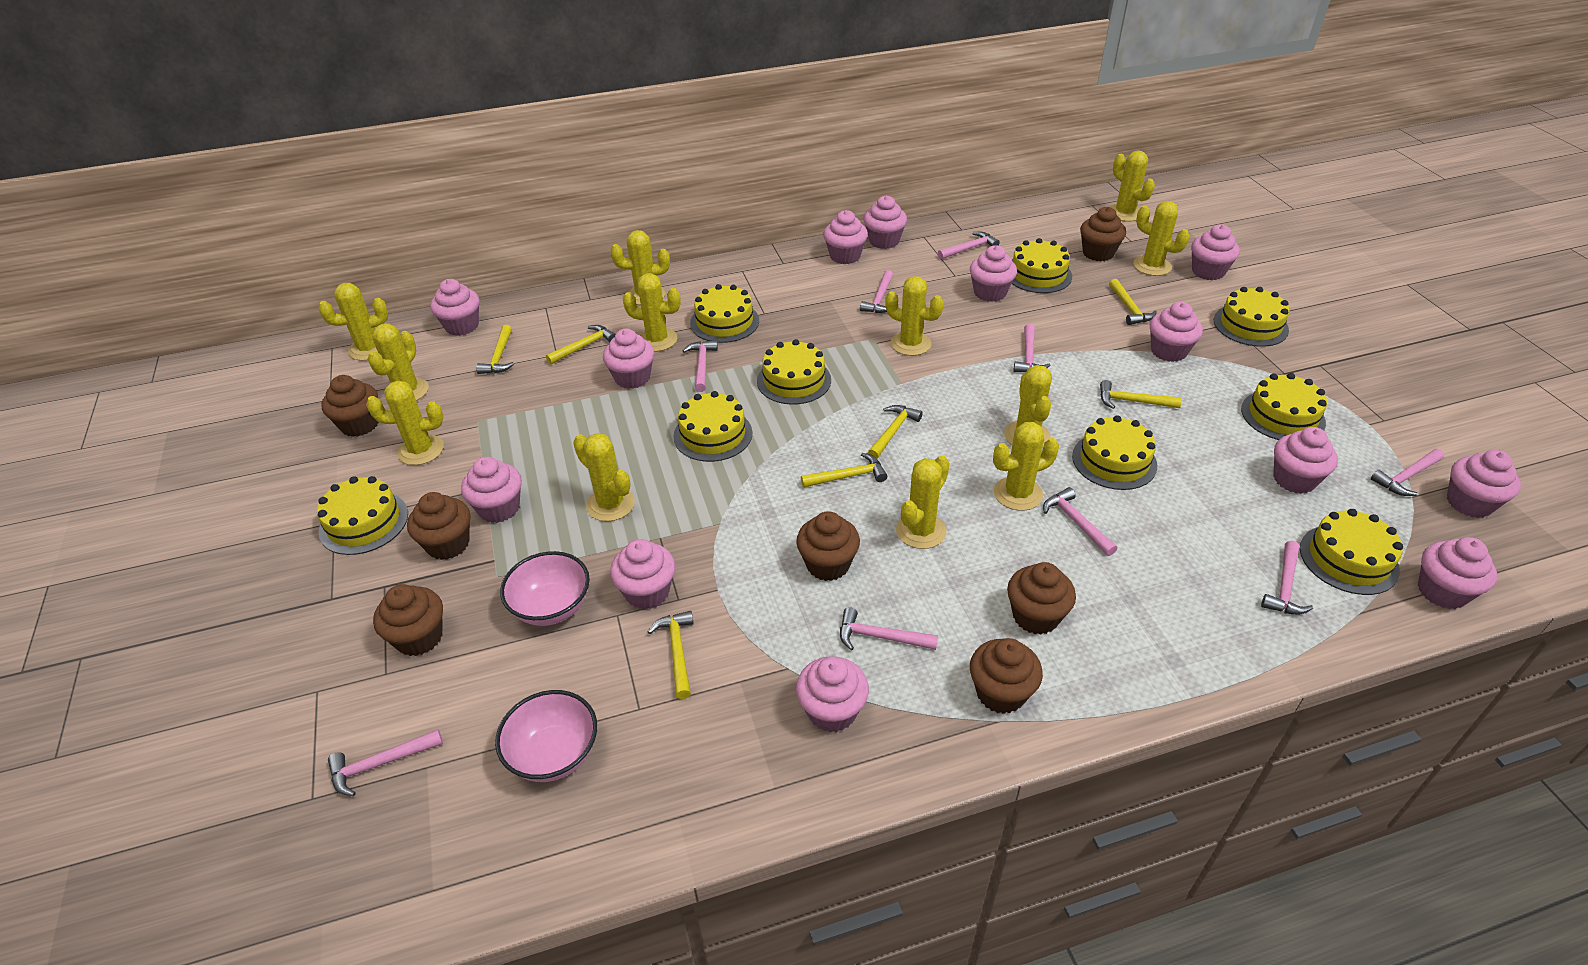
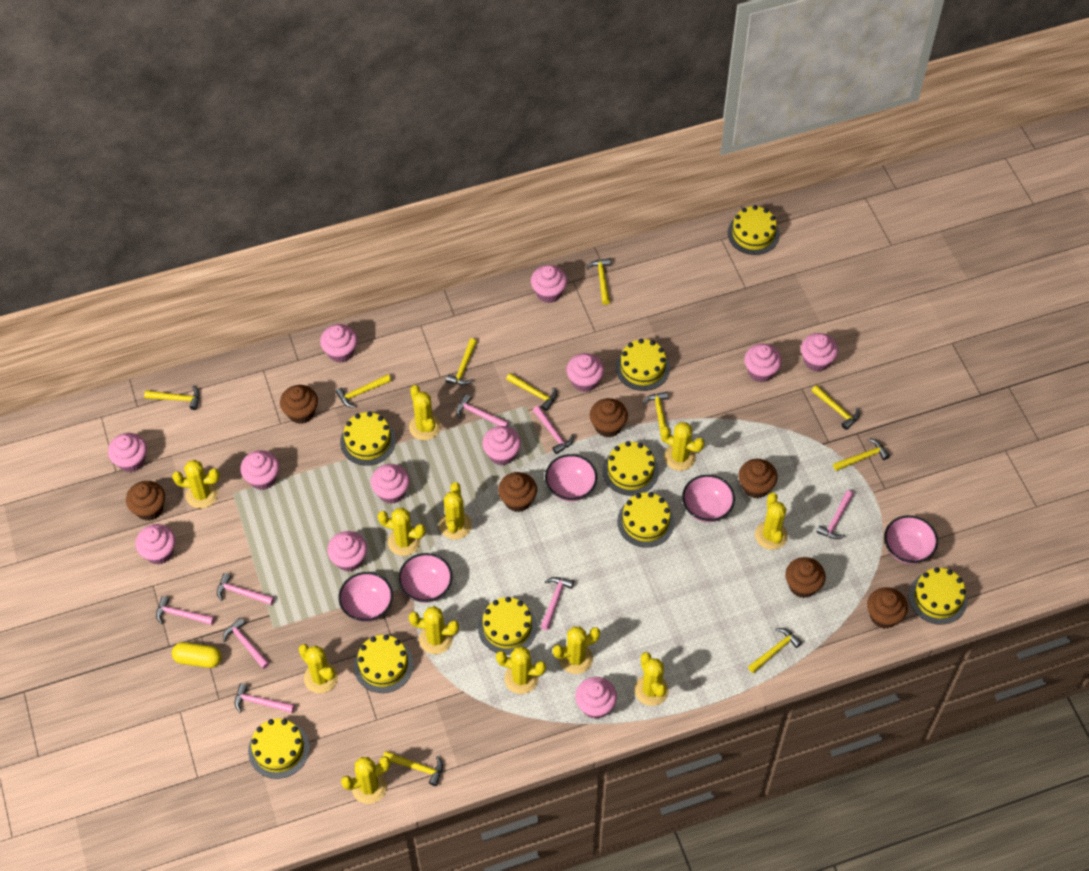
pink bowl: [495,690,597,782] [500,551,590,626] = 2 -> [338,572,393,622] [398,553,452,603] [545,454,597,501] [682,475,735,522] [884,515,938,564] = 5
pink cupcake: [430,279,480,336] [461,457,522,523] [603,329,655,389] [610,539,675,609] [796,656,869,733] [824,210,868,264] [863,195,907,249] [970,245,1017,302] [1150,302,1203,362] [1191,225,1240,280] [1273,427,1338,494] [1418,537,1497,609] [1447,450,1521,518] = 13 -> [108,433,147,472] [135,524,176,565] [240,450,279,490] [320,324,357,363] [327,531,367,572] [371,464,410,504] [482,426,521,465] [531,265,567,303] [567,353,604,392] [575,677,617,719] [744,344,782,382] [801,333,838,372] = 12
pink hammer: [328,729,443,796] [683,340,718,392] [840,607,938,650] [860,270,893,313] [938,232,1000,259] [1013,324,1051,372] [1043,487,1117,556] [1261,541,1313,615] [1371,449,1444,496] = 9 -> [156,596,215,625] [217,573,274,605] [223,617,270,669] [235,683,295,713] [456,394,509,427] [533,406,574,454] [541,577,574,630] [816,490,854,539] = 8
yellow capsule: none = 0 -> [172,642,222,668] = 1
yellow hammer: [476,325,514,374] [546,325,615,364] [648,611,694,699] [801,453,887,488] [868,405,923,459] [1100,380,1182,409] [1109,279,1157,325] = 7 -> [144,385,200,410] [336,374,391,408] [383,751,443,786] [446,338,477,385] [506,373,557,411] [586,258,611,305] [643,392,668,442] [748,628,802,673] [811,385,860,430] [833,439,890,471] = 10

